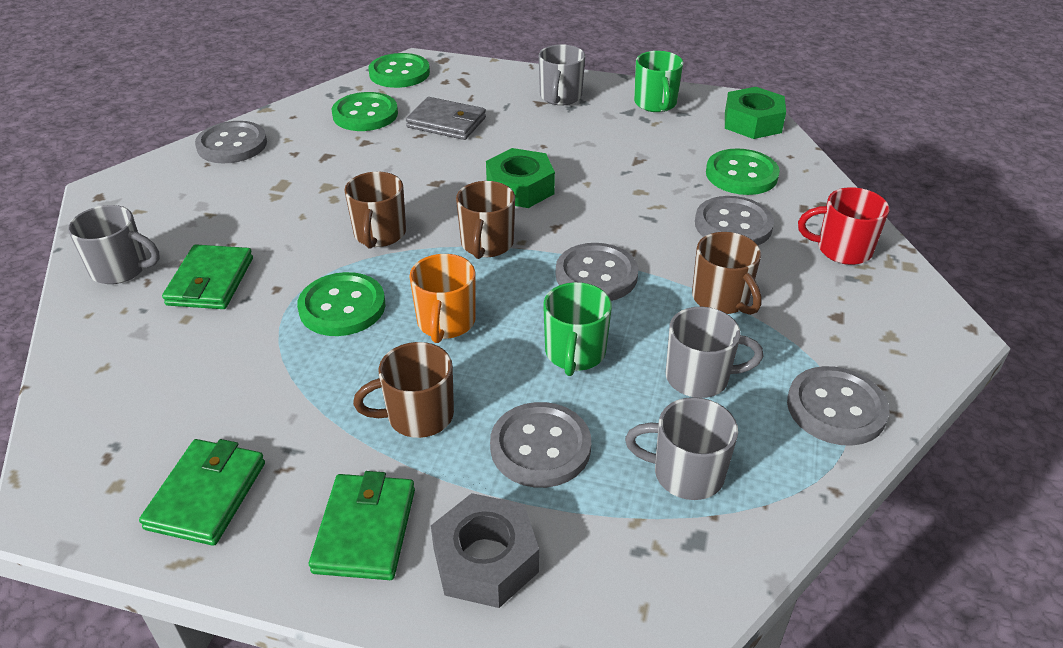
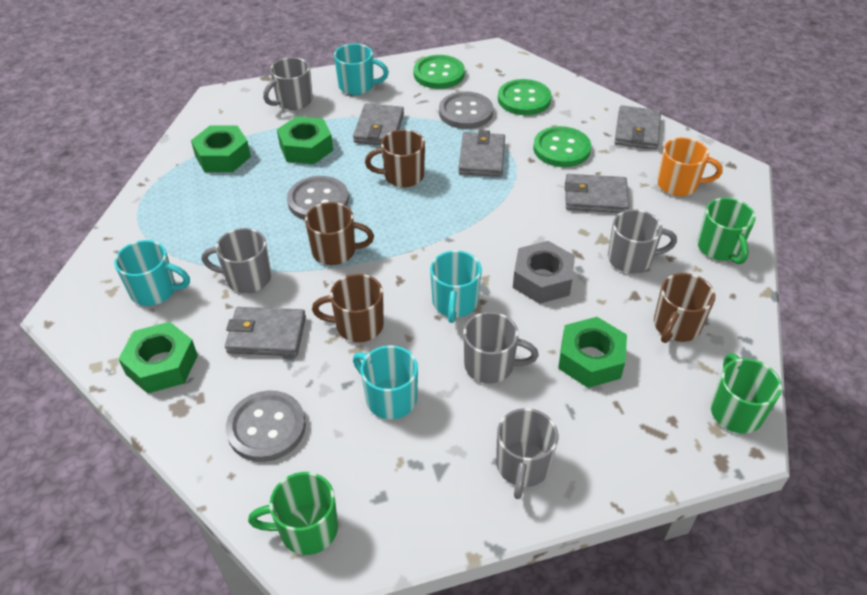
green button: [297,272,385,336] [332,92,398,131] [368,53,430,88] [706,148,780,195] = 4 -> [413,55,465,89] [498,79,552,115] [533,126,591,167] = 3
green mug: [543,282,612,376] [634,51,684,112] = 2 -> [248,472,338,555] [697,198,756,264] [711,353,782,434] = 3
green nut: [486,148,555,208] [725,87,786,139] = 2 -> [118,322,198,394] [191,126,251,172] [277,116,333,164] [558,317,627,388] = 4
green wallet: [139,439,265,546] [162,244,253,309] [309,471,415,580] = 3 -> none = 0
grey button: [195,121,267,163] [490,402,591,488] [556,243,638,301] [695,196,774,245] [787,366,889,446] = 5 -> [226,390,306,462] [287,176,349,220] [439,91,493,129] = 3
grey mug: [68,205,160,284] [539,44,585,105] [625,397,738,500] [665,307,764,398] = 4 -> [202,228,271,293] [263,57,313,110] [463,312,539,383] [496,408,558,499] [608,209,677,273] = 5
grey wallet: [406,97,486,140] = 1 -> [225,307,306,356] [353,104,404,145] [458,130,505,177] [565,174,629,213] [615,105,661,150] = 5
red mug: [798,187,889,265] = 1 -> none = 0
turquoise mug: none = 0 -> [114,240,190,306] [334,44,389,95] [353,345,418,420] [430,250,482,323] = 4

